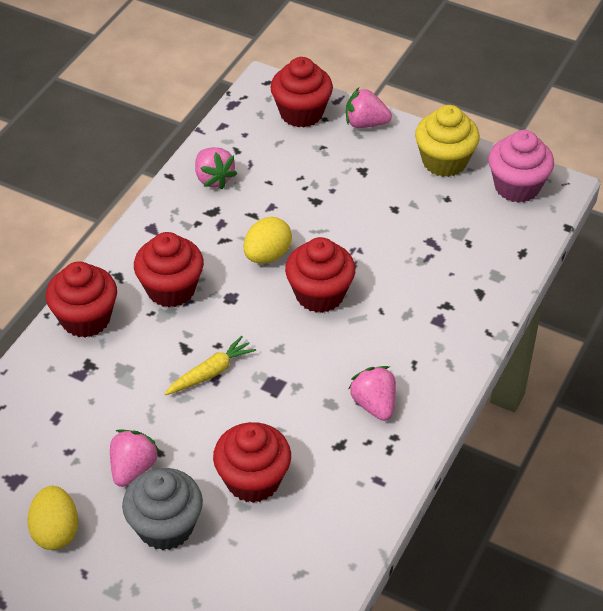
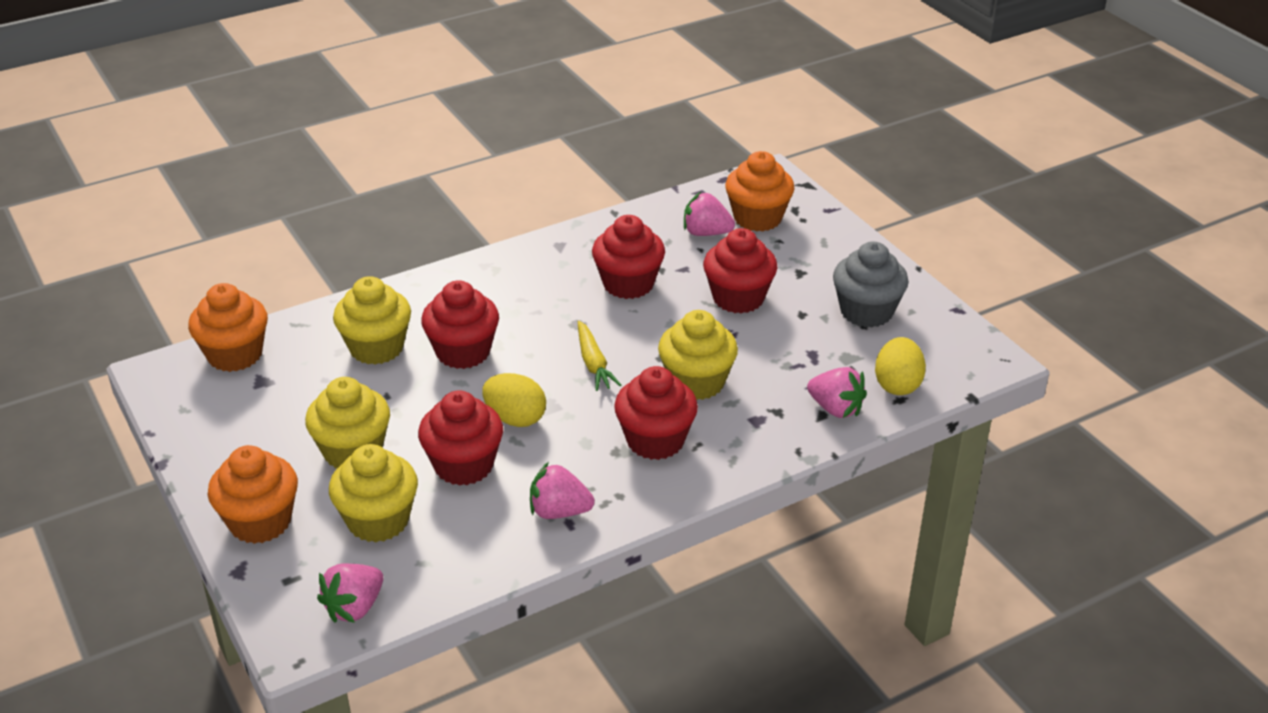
orange cupcake: none = 0 -> [188,283,268,372] [208,445,298,544] [725,151,795,232] = 3
pink cupcake: [488,130,554,203] = 1 -> none = 0
yellow cupcake: [415,105,480,177] = 1 -> [305,377,390,468] [329,444,418,542] [333,276,411,365] [658,310,738,400] = 4

